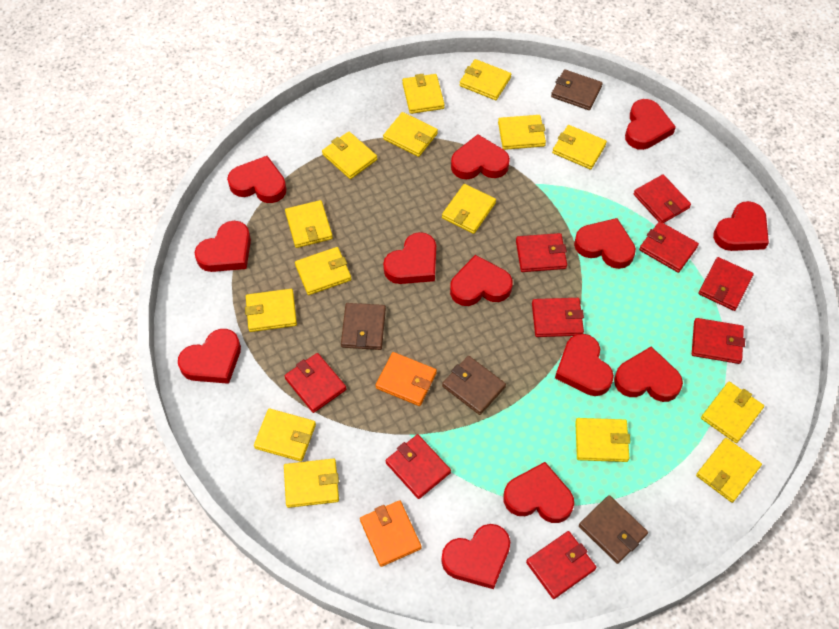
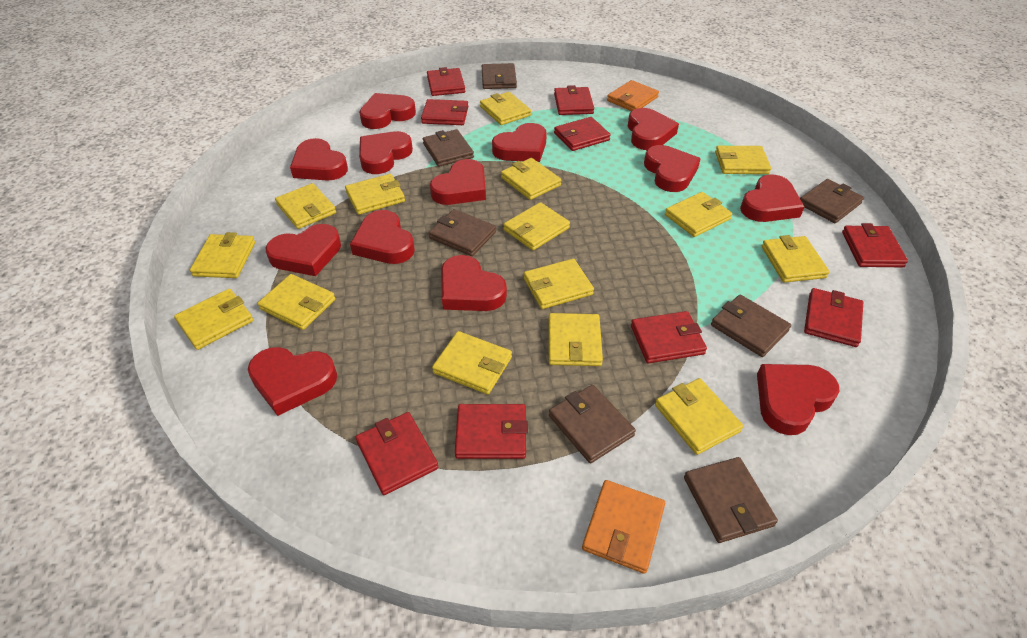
brown wallet: [341,303,386,350] [442,356,506,415] [551,69,603,110] [579,495,648,564] = 4 -> [423,129,474,167] [429,209,496,256] [482,63,517,89] [549,385,636,463] [684,457,778,543] [711,295,791,357] [800,179,864,223] = 7

